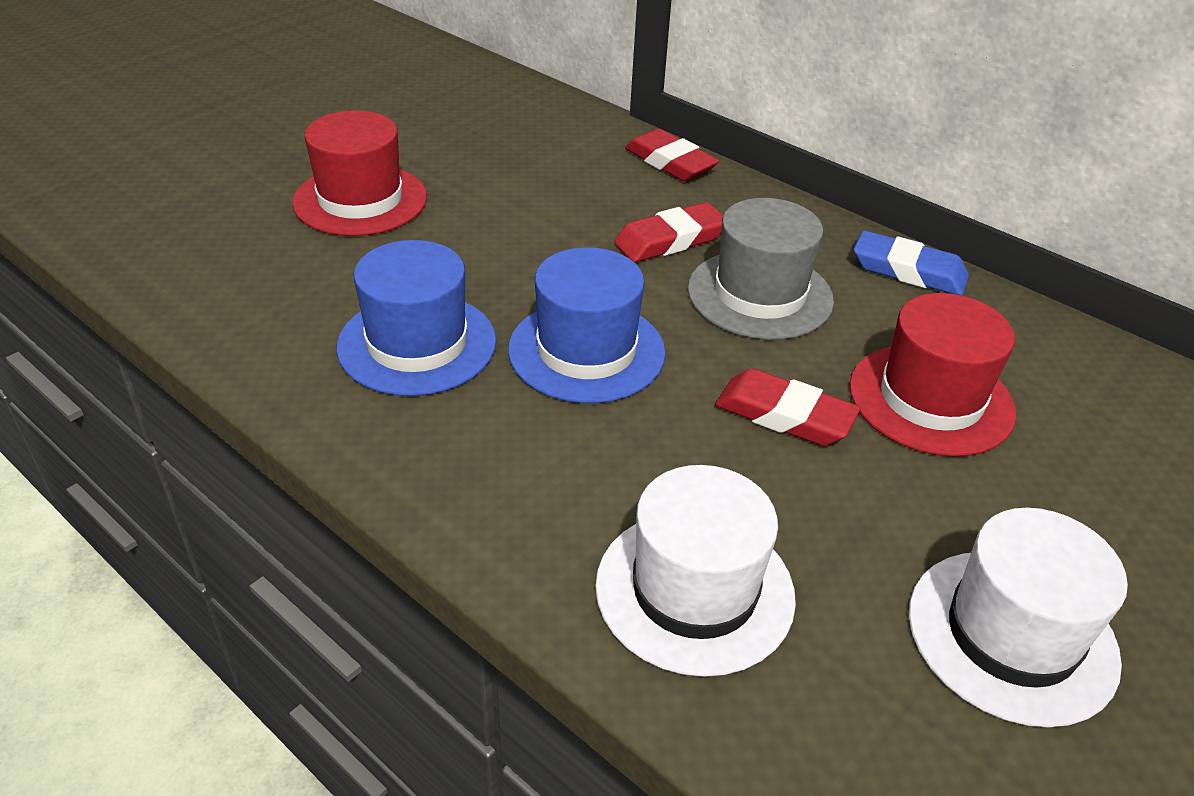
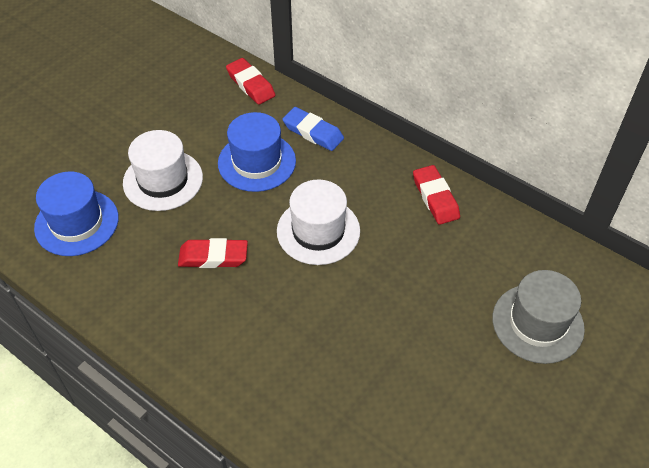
red hat: [292,110,427,236] [849,293,1016,457] = 2 -> none = 0

